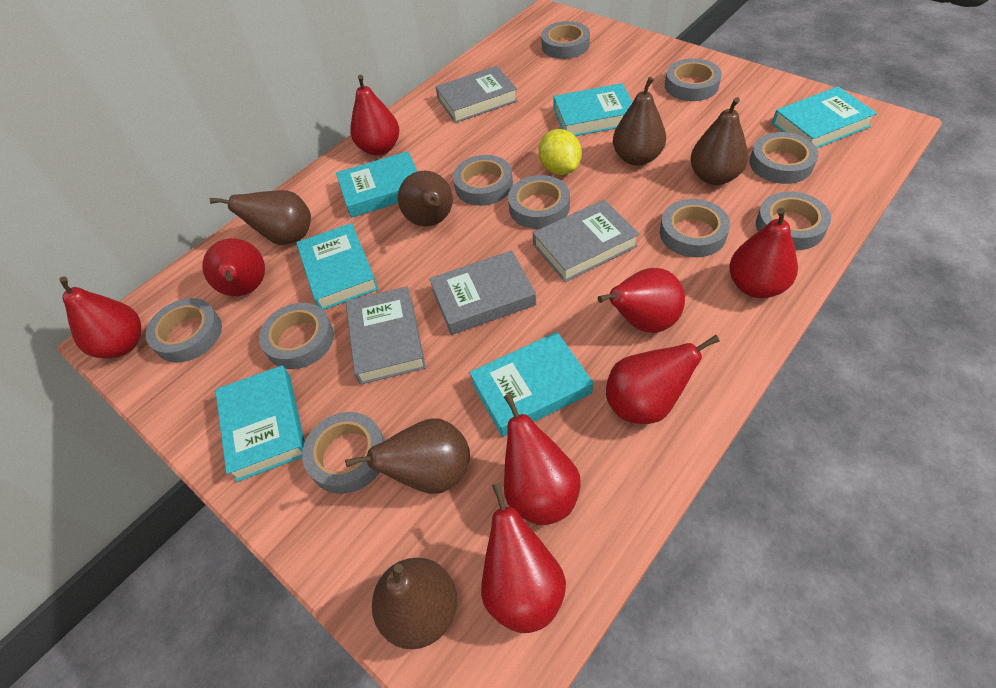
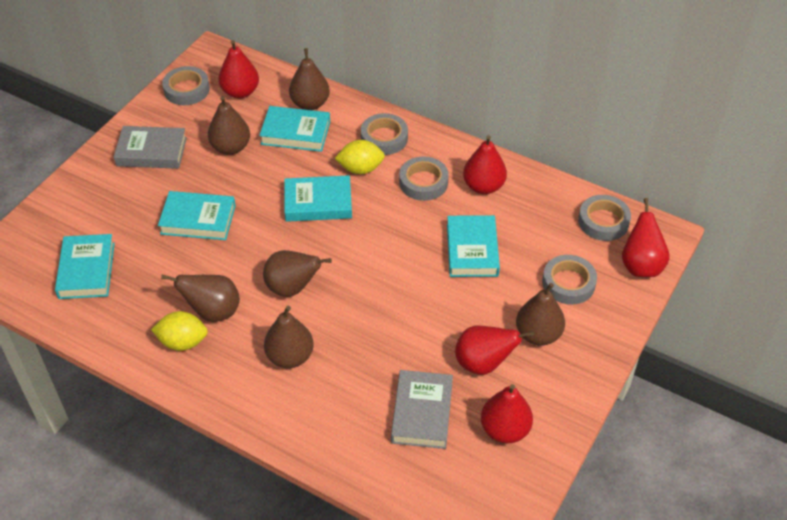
grey book: [346,286,426,385] [429,250,536,335] [435,66,518,123] [533,199,639,282] = 4 -> [114,126,187,169] [391,370,453,449] = 2
grey tape: [146,298,222,363] [259,303,334,369] [302,412,385,494] [453,155,513,206] [508,175,570,229] [541,21,590,59] [660,199,730,257] [665,58,722,101] [750,132,818,184] [756,191,831,250] = 10 -> [162,66,210,105] [361,113,408,155] [399,156,449,201] [542,255,597,305] [578,195,631,241] = 5
red pear: [59,277,141,358] [202,238,265,296] [350,75,399,155] [481,483,566,633] [504,394,580,525] [597,268,685,333] [606,335,720,424] [729,208,798,298] = 8 -> [218,40,259,99] [455,326,534,375] [463,135,507,194] [481,384,533,444] [622,198,670,277] = 5
turquoise book: [215,365,305,482] [296,223,379,310] [336,151,418,218] [469,332,593,437] [553,83,633,136] [772,86,877,148] = 6 -> [55,234,115,299] [158,191,236,240] [259,106,330,152] [284,175,352,222] [447,215,500,277] = 5
yellow lemon: [539,129,582,175] = 1 -> [151,311,208,351] [335,140,385,174] = 2

